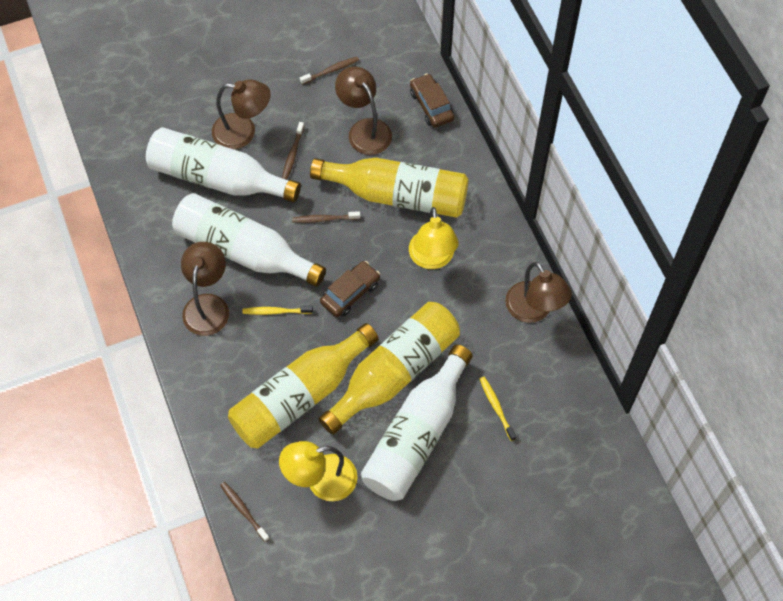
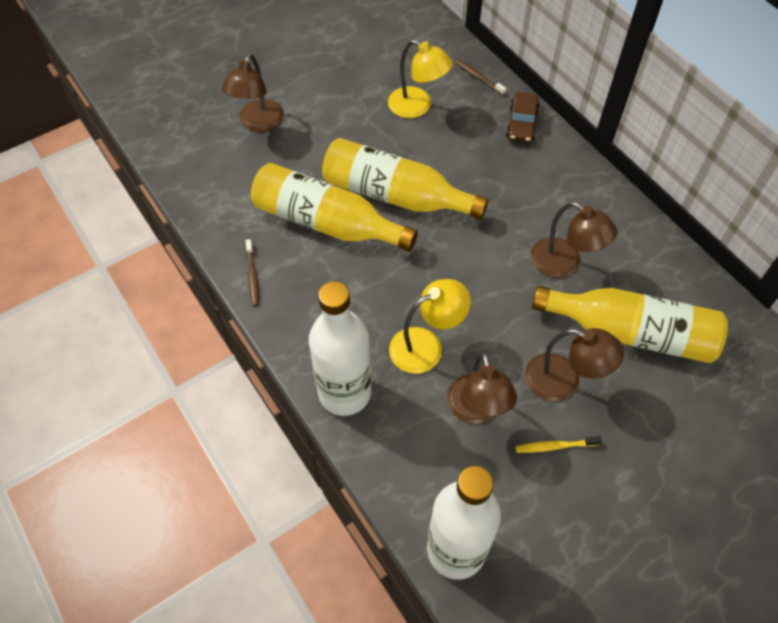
brown car: [320,261,380,317] [410,73,454,128] = 2 -> [506,92,540,143] = 1
brown toothbrush: [220,482,270,542] [282,122,305,180] [292,211,360,223] [300,57,359,85] = 4 -> [246,239,259,306] [455,60,507,95] = 2
white bottle: [146,127,301,202] [172,193,326,287] [361,344,473,501] = 3 -> [309,281,371,416] [427,466,501,580] = 2
yellow toothbrush: [242,306,313,315] [480,377,516,441] = 2 -> [515,436,602,453] = 1

